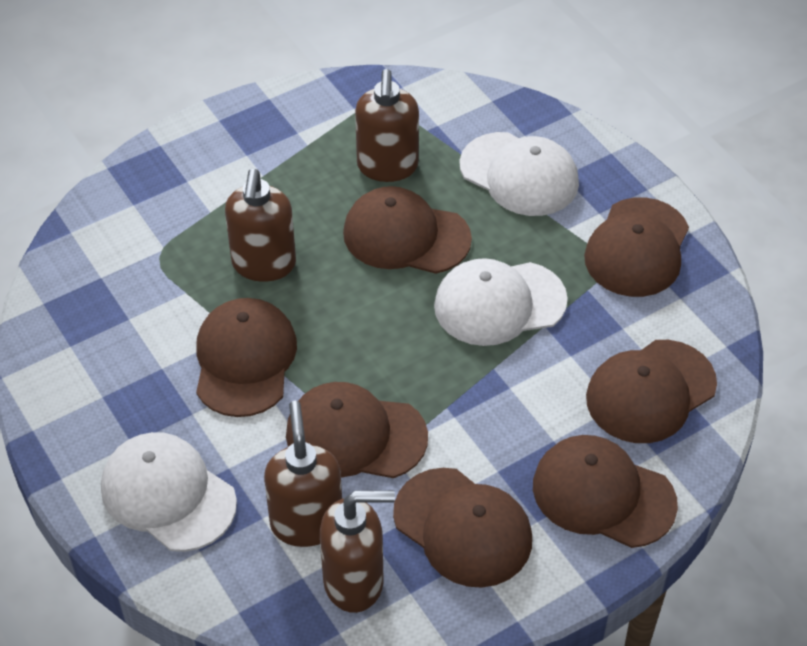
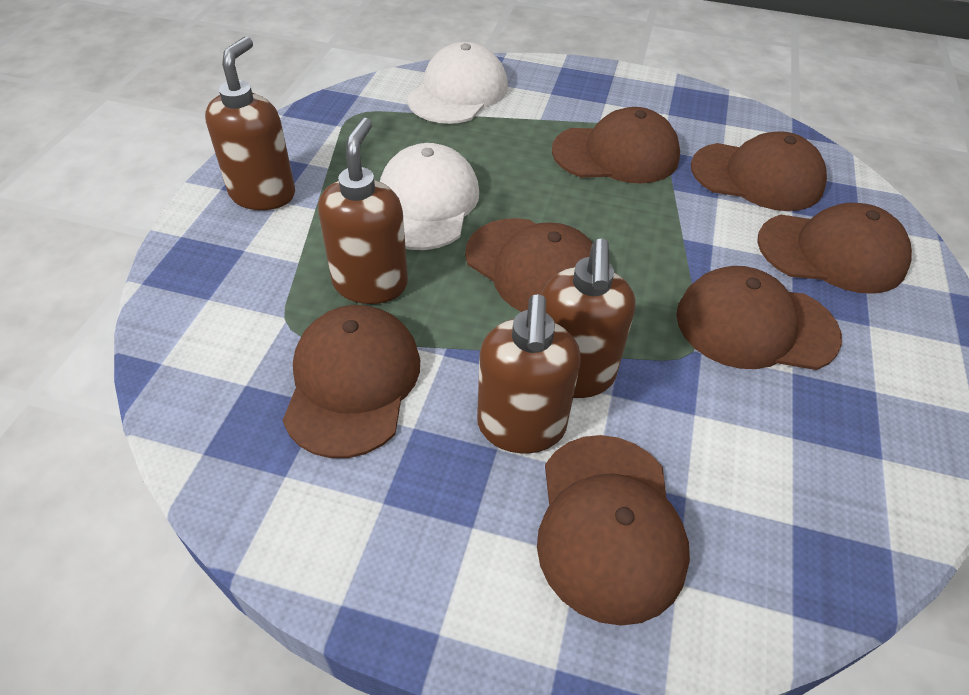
white cap: [101,432,237,552] [434,258,568,346] [460,132,579,216] = 3 -> [380,143,479,250] [407,42,508,124] = 2

